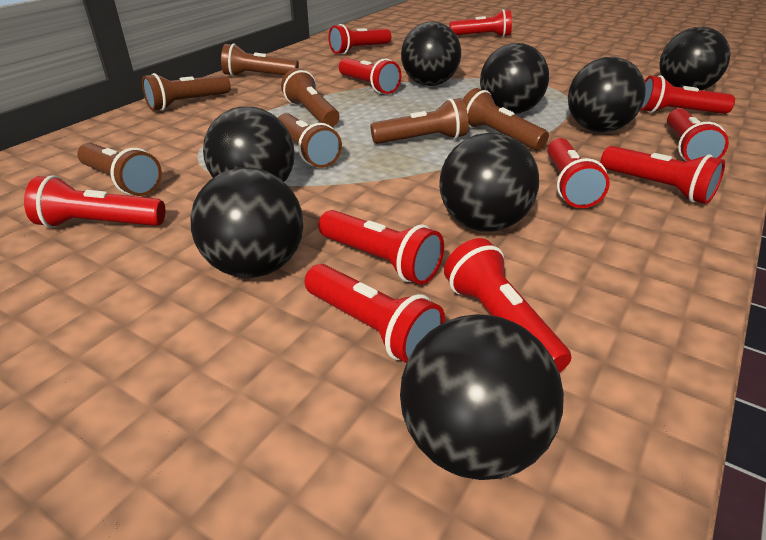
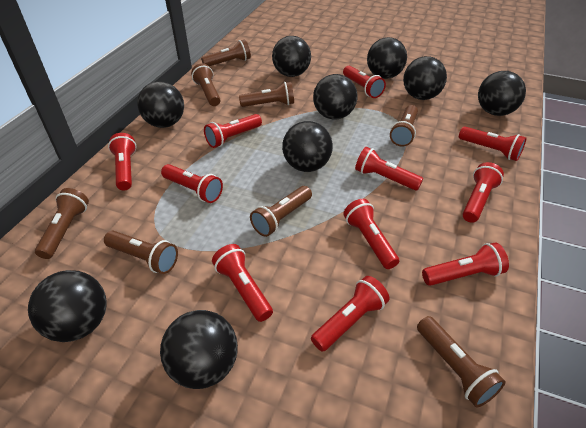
black ball: [191,167,303,278] [203,107,295,182] [400,314,564,480] [401,21,461,86] [439,132,539,232] [480,43,549,114] [568,57,646,132] [660,27,731,90] = 8 -> [28,270,107,342] [137,81,184,128] [160,310,238,389] [272,36,311,77] [282,121,333,172] [313,74,358,120] [367,37,407,79] [403,56,447,100] [478,71,526,116] = 9
brown flashlight: [77,143,162,196] [142,73,231,111] [221,44,299,77] [278,113,342,168] [281,68,339,127] [370,98,469,144] [463,88,549,150] = 7 -> [35,188,89,259] [104,231,178,274] [191,63,220,106] [201,39,251,66] [239,82,294,107] [250,186,312,237] [390,105,418,147] [417,316,505,407] = 8

